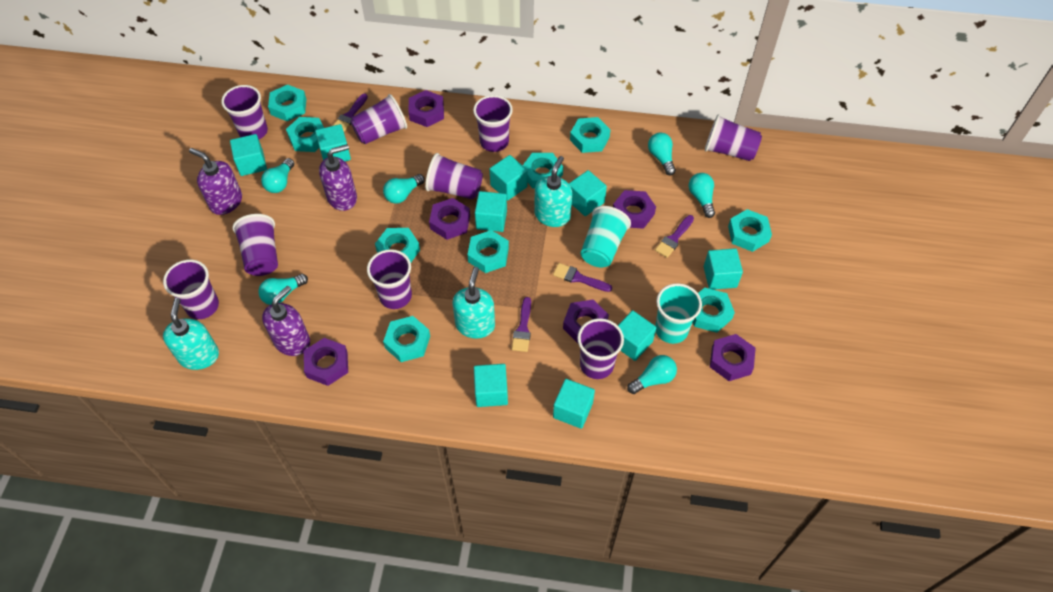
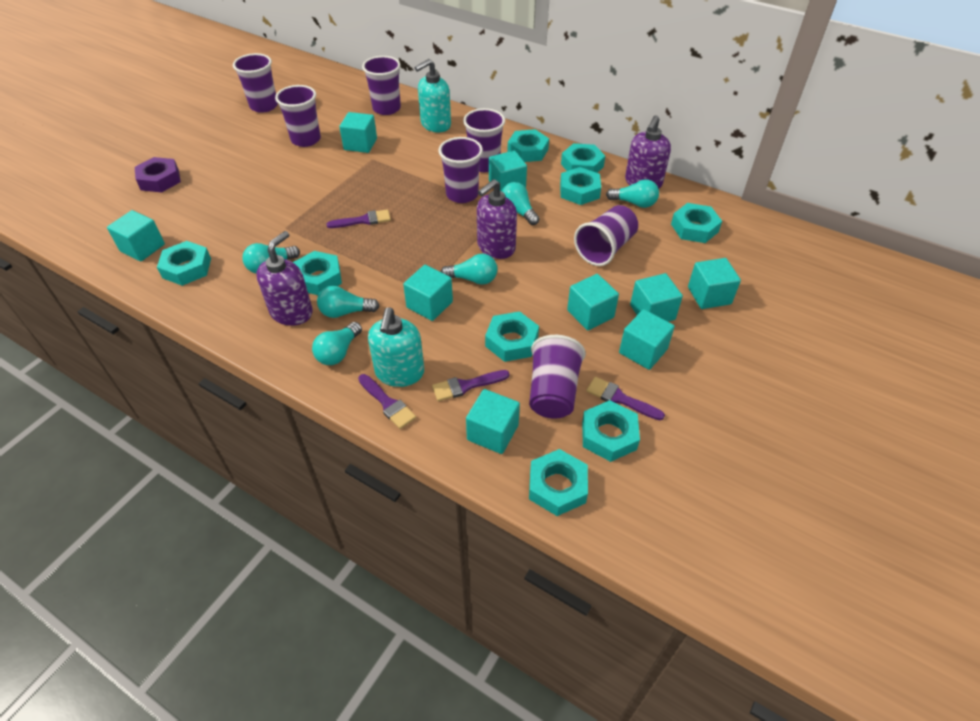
purple cup: [163,260,219,319] [221,85,268,139] [232,214,278,276] [350,94,407,144] [367,249,412,309] [425,153,483,200] [473,95,513,152] [577,318,624,379] [705,114,762,161] = 9 -> [233,53,278,113] [275,85,321,147] [362,56,401,115] [438,137,483,203] [463,108,505,172] [529,335,586,419] [574,205,638,266] = 7
purple nut: [304,338,348,386] [409,90,444,127] [429,198,470,240] [563,299,609,343] [613,190,656,229] [710,334,756,381] = 6 -> [135,157,181,193] = 1
turquoise cup: [581,206,631,268] [655,283,702,344] = 2 -> none = 0
turquoise soap dispenser: [163,298,219,370] [452,267,495,338] [534,156,572,227] = 3 -> [368,307,424,387] [414,59,451,132] = 2

